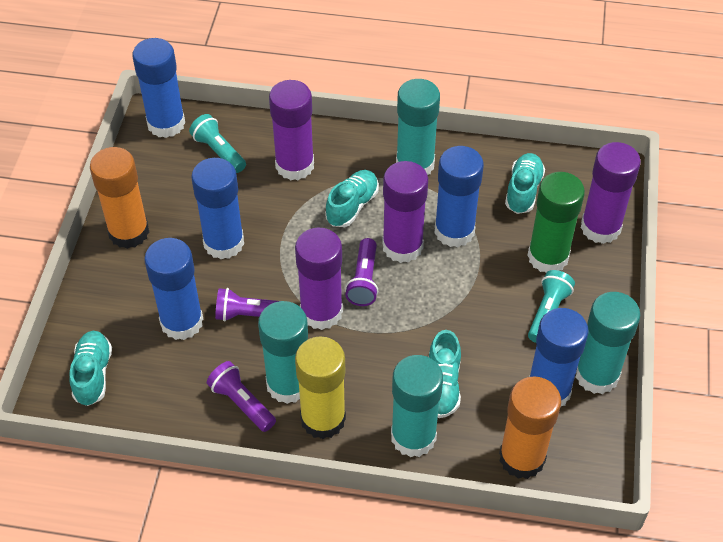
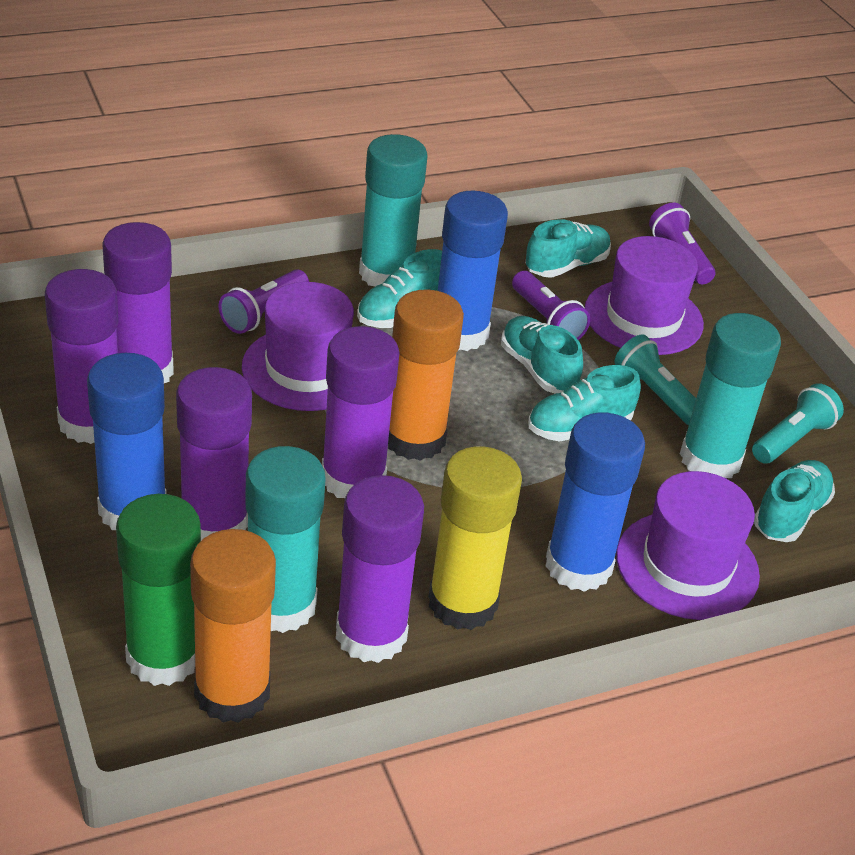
blue glue stick: [132,38,185,138] [144,238,203,340] [191,158,244,259] [434,146,484,247] [529,308,589,406] = 5 -> [87,353,167,530] [438,190,508,351] [545,412,645,592] = 3
purple glue stick: [269,80,314,180] [295,228,343,330] [382,161,428,263] [581,142,641,244] = 4 -> [45,269,118,444] [102,222,174,383] [176,367,252,541] [322,326,400,499] [336,475,424,663] = 5
purple hat: none = 0 -> [242,282,354,411] [585,236,704,355] [616,471,760,620] = 3
turquoise glue stick: [258,301,308,404] [391,355,443,457] [396,79,440,175] [575,292,640,394] = 4 -> [245,446,326,633] [359,134,428,287] [680,313,781,478] = 3
turquoise shoe: [70,331,112,406] [325,170,379,227] [429,330,461,418] [505,153,545,214] = 4 -> [357,249,442,328] [501,316,583,393] [525,219,611,278] [528,365,641,442] [754,460,835,542] = 5

